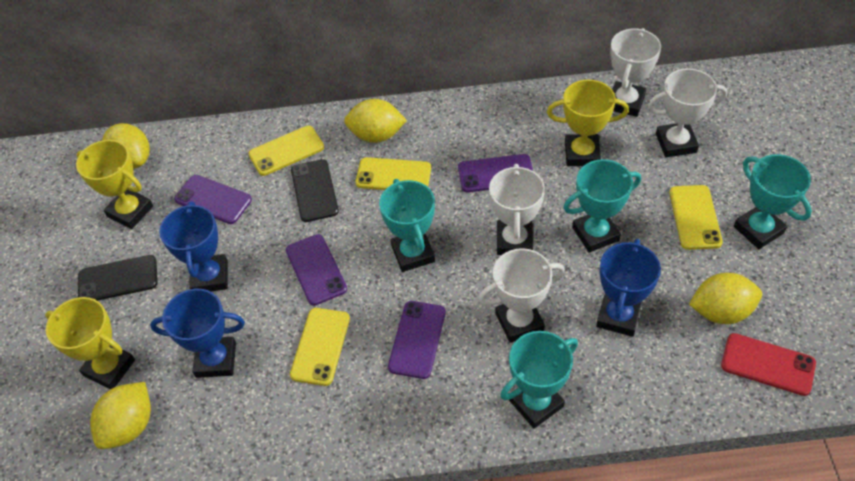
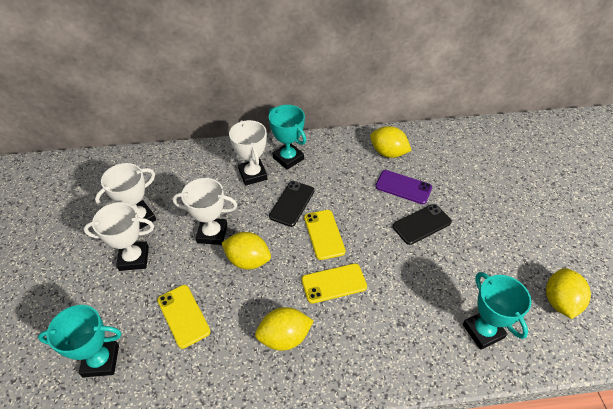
blue trophy: [150,289,245,378] [159,201,228,292] [596,239,661,337] = 3 -> none = 0
purple phone: [174,175,252,224] [286,234,347,306] [388,301,446,379] [458,154,533,192] = 4 -> [375,170,432,204] = 1
red phone: [721,333,816,396] = 1 -> none = 0
turquoise trophy: [379,179,435,272] [500,331,578,429] [563,159,641,253] [734,154,812,249] = 4 -> [38,305,122,377] [269,105,307,170] [463,272,531,350] = 3
yellow phone: [248,126,324,176] [290,308,350,386] [355,157,431,190] [669,185,723,250] = 4 -> [157,285,211,349] [302,263,367,304] [304,210,346,260] = 3
yellow trophy: [45,297,135,389] [76,140,153,229] [547,80,629,166] = 3 -> none = 0

